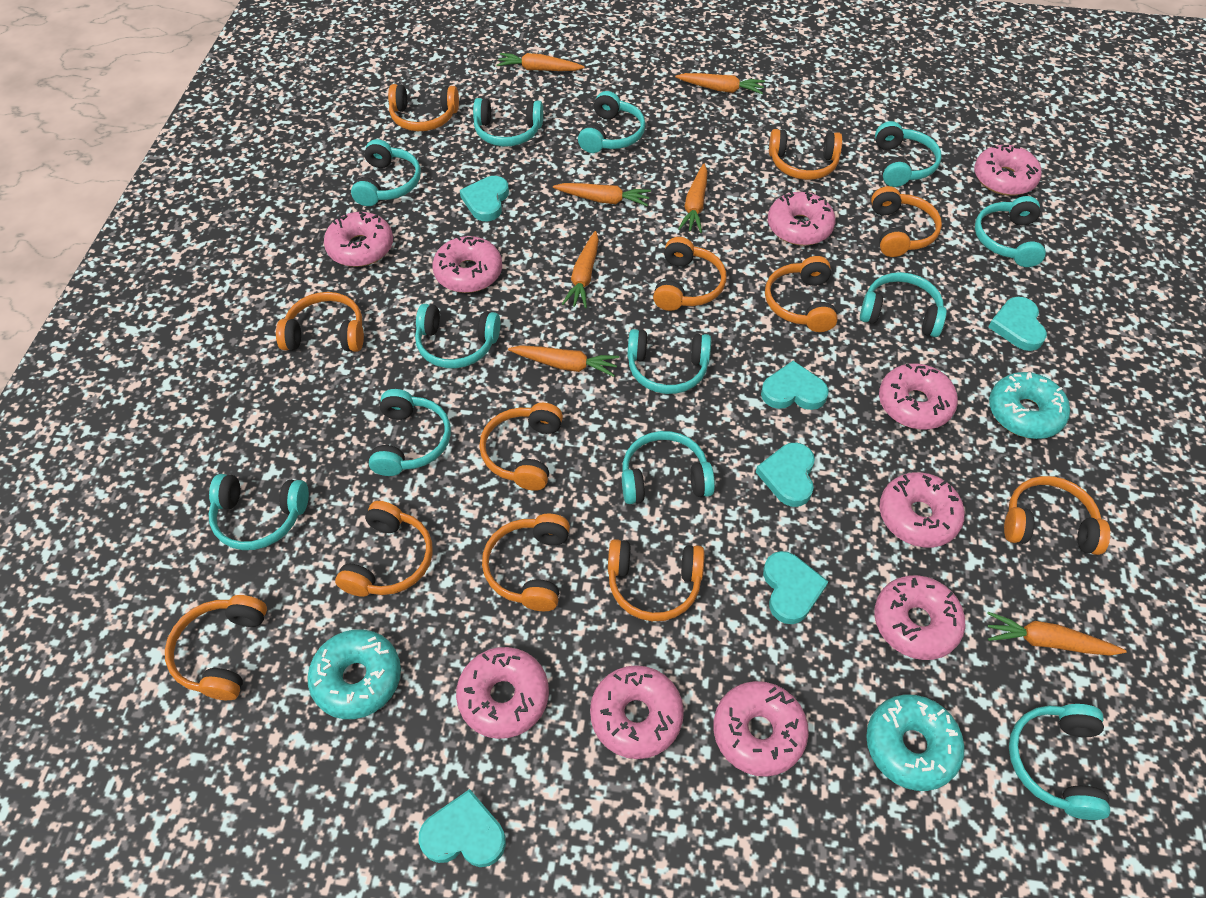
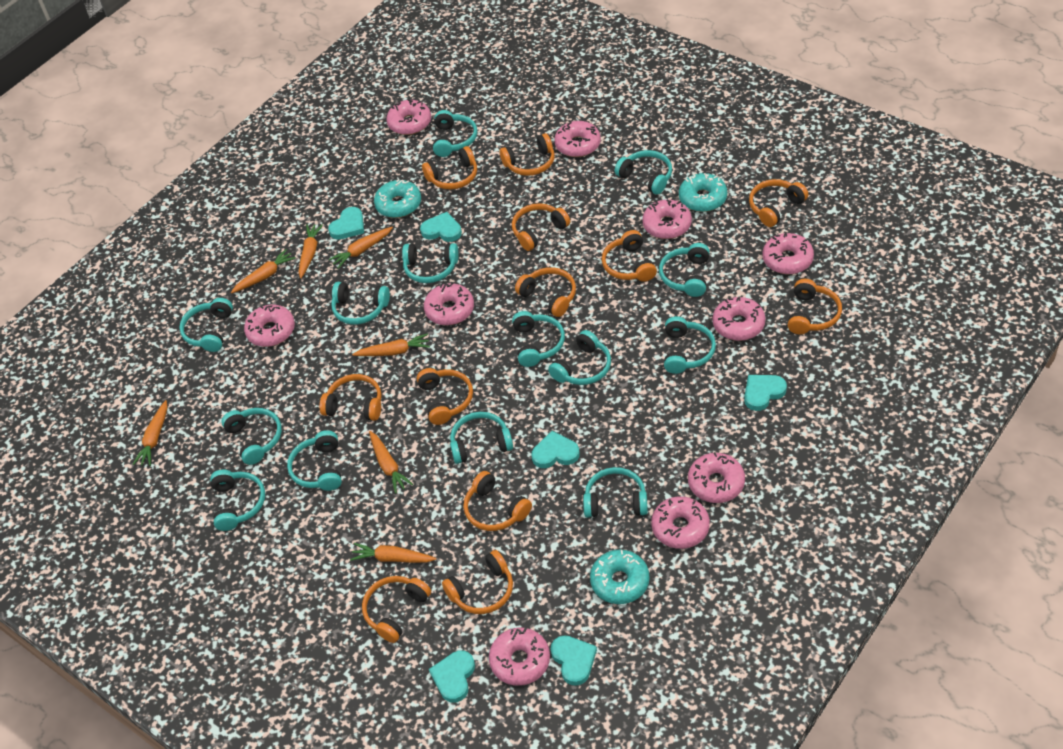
turquoise headphones: [209,474,309,550] [351,139,421,206] [369,389,451,476] [415,304,500,368] [473,98,543,147] [578,91,646,153] [622,431,715,504] [627,329,711,394] [860,272,947,337] [875,121,942,187] [975,196,1046,267] [1009,704,1110,820] = 12 -> [179,298,233,352] [210,470,265,531] [222,408,282,465] [287,430,342,491] [331,282,390,325] [402,243,459,283] [433,110,477,157] [450,412,513,464] [512,311,565,367] [548,330,611,385] [583,467,648,518] [615,150,672,195] [659,243,710,297] [664,316,716,374] = 14

